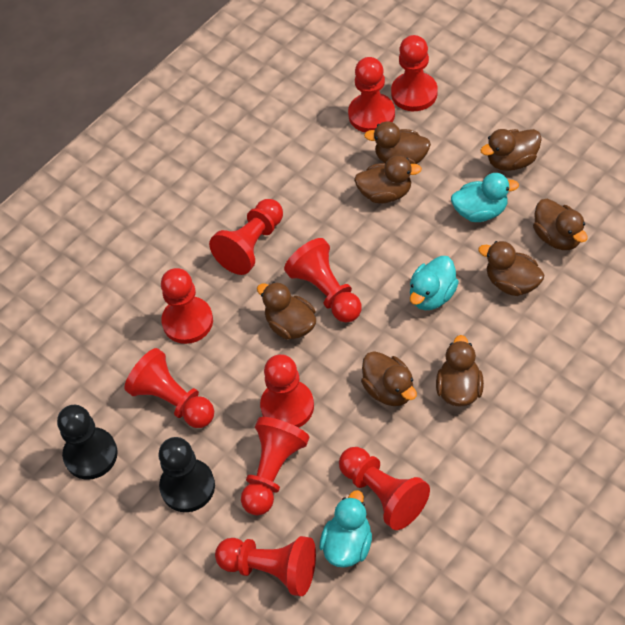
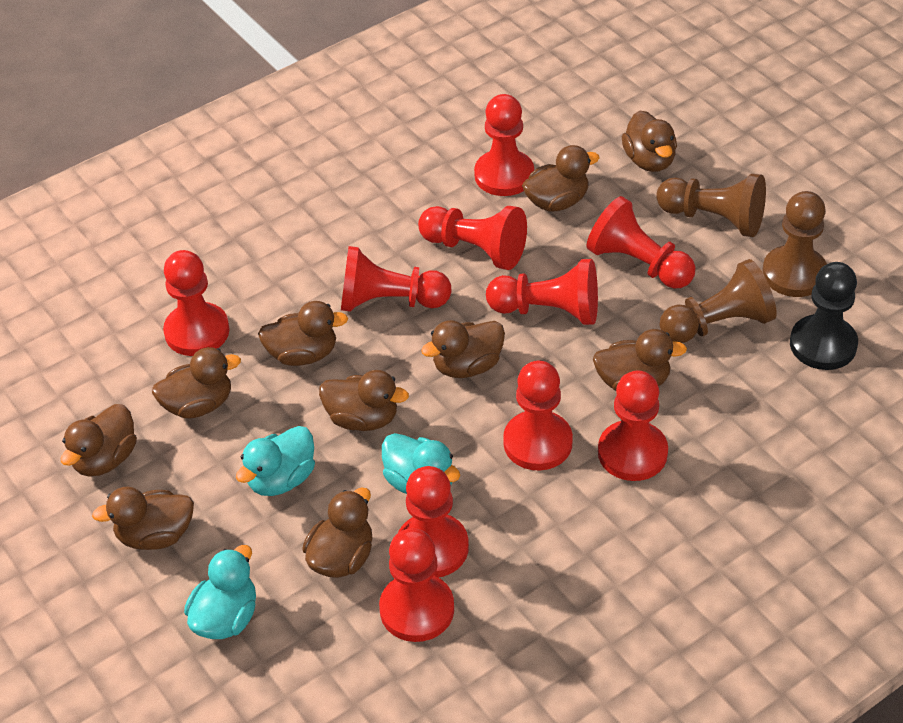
black pawn: [57,405,118,480] [158,437,215,512] = 2 -> [790,262,858,370] = 1
brown duck: [257,282,316,340] [354,156,422,204] [361,351,417,406] [364,121,431,164] [436,335,484,407] [478,241,544,296] [480,129,542,171] [533,199,588,250] = 8 -> [61,404,137,477] [92,486,194,550] [152,347,241,418] [258,301,348,366] [302,487,372,578] [319,370,409,431] [421,320,505,378] [522,145,599,212] [593,329,687,391] [622,111,677,172] = 10
brown pawn: none = 0 -> [656,174,766,237] [659,259,777,343] [762,191,827,297] = 3

